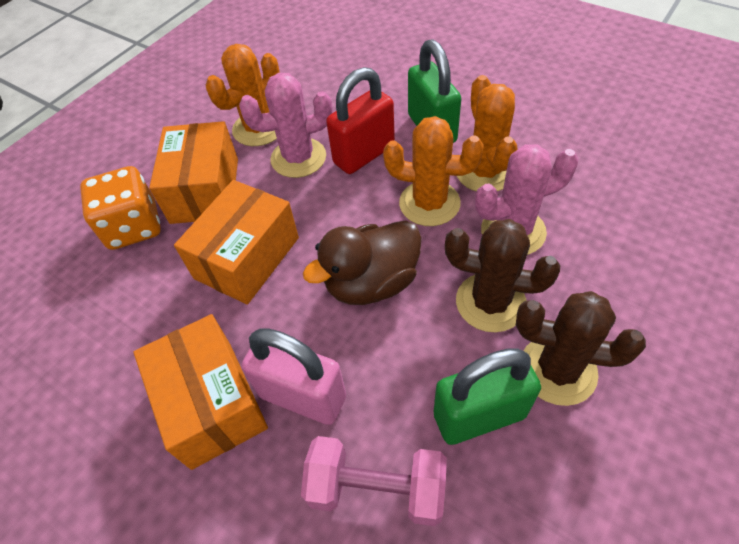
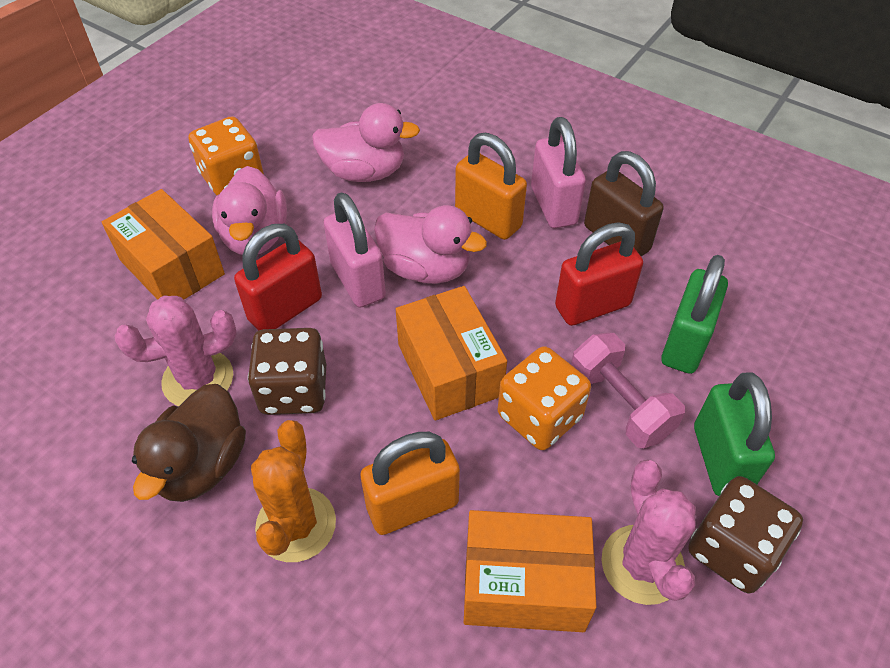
brown cactus: [445,219,560,332] [516,291,646,406] = 2 -> none = 0
brown dice: none = 0 -> [248,328,326,415] [688,476,803,593] = 2
brown padlock: none = 0 -> [584,151,664,257] = 1
orange cactus: [206,44,280,146] [383,116,484,226] [457,75,517,191] = 3 -> [251,420,336,562] = 1
orange dice: [80,166,161,250] = 1 -> [188,116,264,195] [498,346,591,450] = 2
orange padlock: none = 0 -> [360,432,460,535] [455,133,527,240] = 2
pink duck: none = 0 -> [212,166,287,255] [312,103,420,182] [374,205,487,284] = 3
pink padlock: [242,329,346,425] = 1 -> [324,192,386,307] [531,117,586,228] = 2
red padlock: [326,67,395,174] = 1 -> [234,224,322,330] [555,222,643,326] = 2

